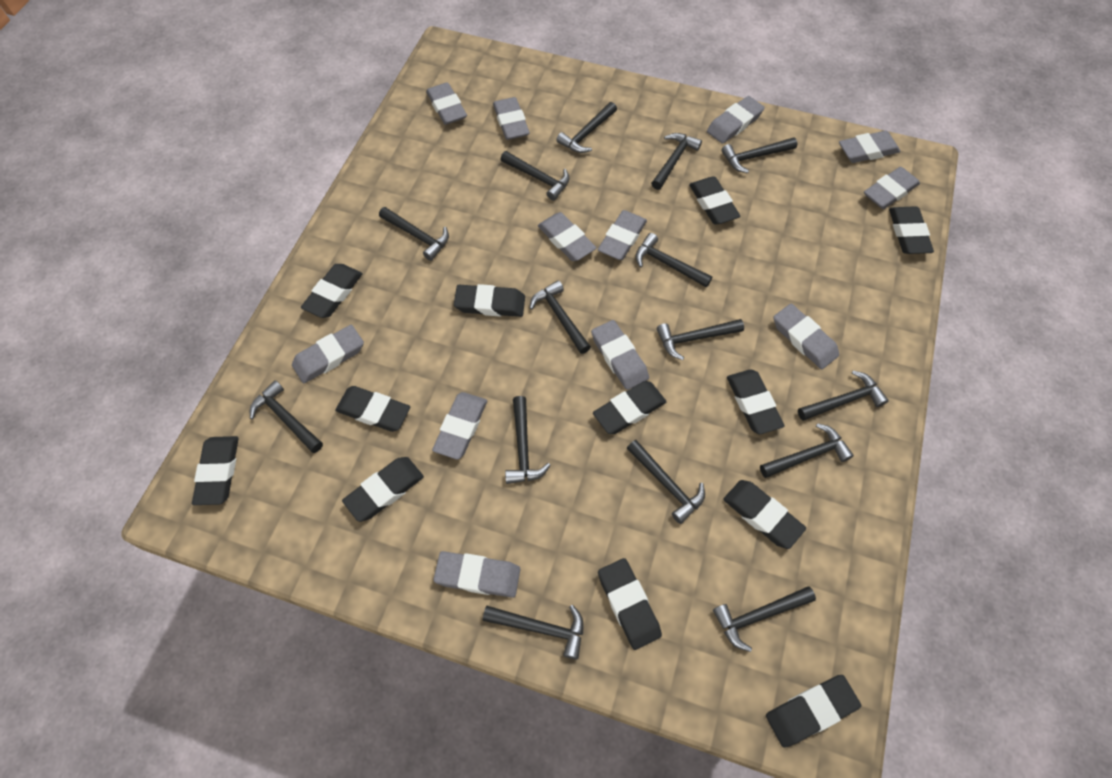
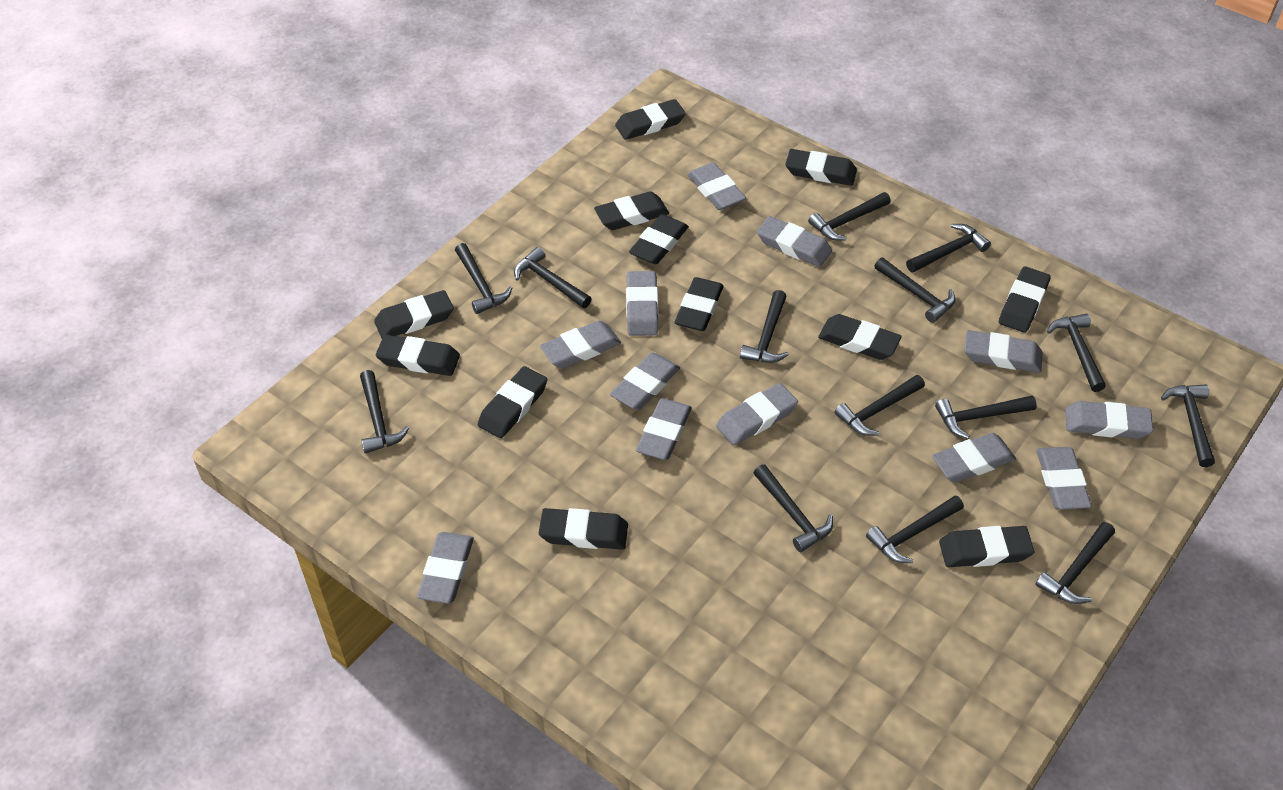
black hammer: [250,380,323,453] [379,207,449,261] [483,605,584,659] [500,151,570,201] [505,396,550,484] [530,280,591,354] [556,102,617,153] [626,440,705,524] [635,233,712,287] [651,133,702,190] [657,319,744,360] [713,586,816,652] [721,137,797,173] [760,423,854,478] [798,371,889,421] = 15 -> [360,370,409,454] [455,243,512,314] [514,247,592,308] [740,290,788,363] [754,464,833,552] [808,192,891,241] [834,375,925,436] [866,495,964,563] [874,257,955,323] [906,224,991,272] [935,395,1037,439] [1035,522,1115,604] [1047,314,1106,392] [1161,385,1215,467] = 14

